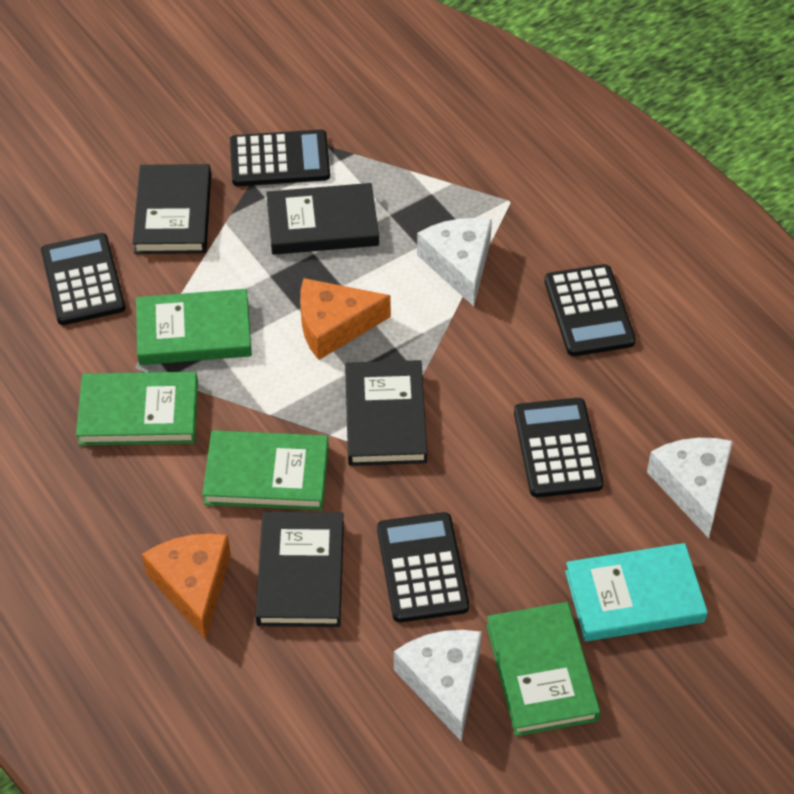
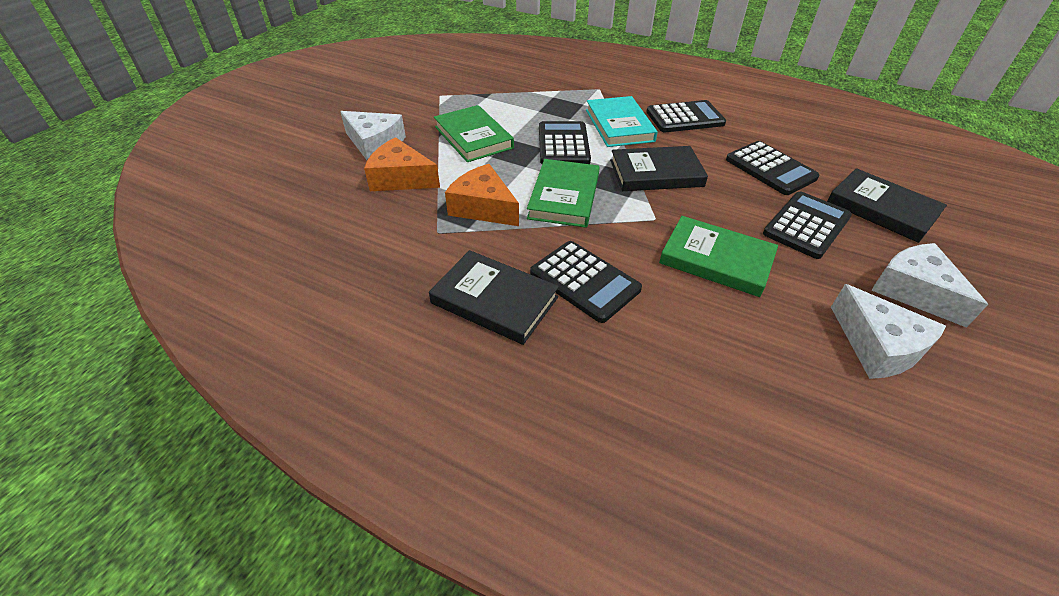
black book: [132,164,211,254] [256,512,344,627] [266,183,379,255] [345,360,427,466] = 4 -> [429,250,559,345] [610,146,708,191] [827,168,947,243] = 3
green book: [76,372,198,446] [136,289,252,365] [202,430,329,510] [486,602,601,736] = 4 -> [434,105,514,162] [527,159,600,228] [659,216,778,297] = 3

